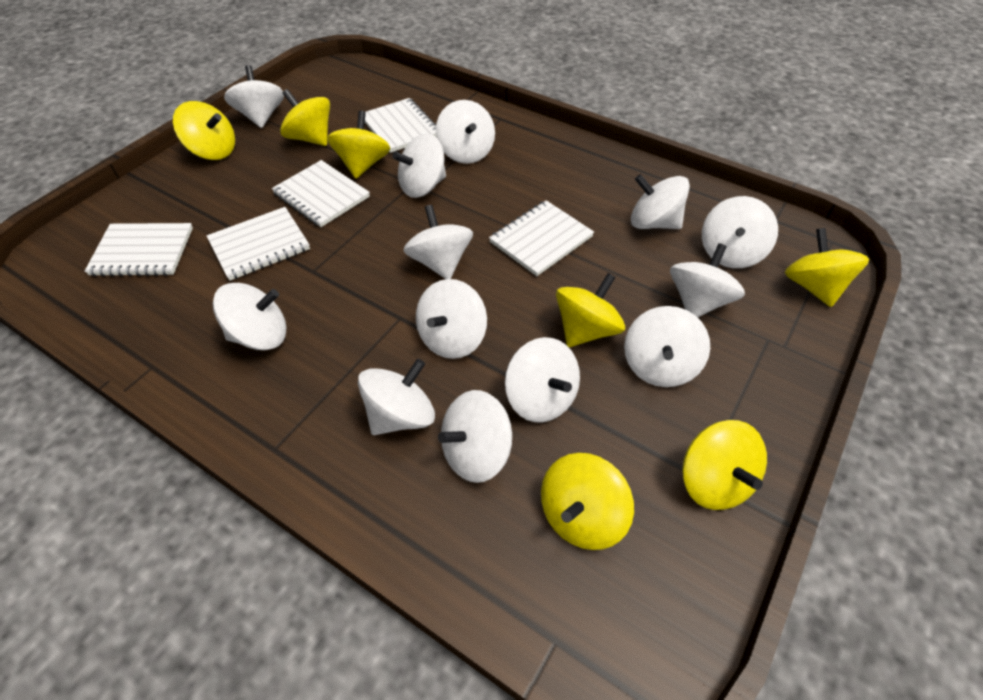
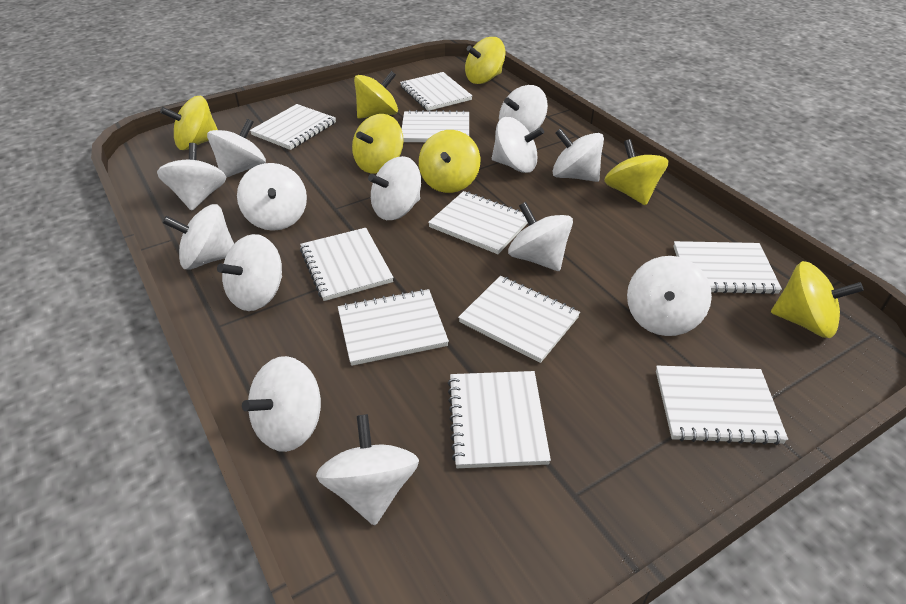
white notebook: [84,223,193,276] [207,207,310,281] [272,160,370,227] [365,98,436,153] [489,200,594,276] = 5 -> [250,104,336,150] [300,228,394,301] [338,289,449,366] [400,72,472,111] [402,110,469,142] [428,191,528,254] [448,371,551,468] [458,276,580,363] [656,366,788,445] [673,241,782,294] = 10

